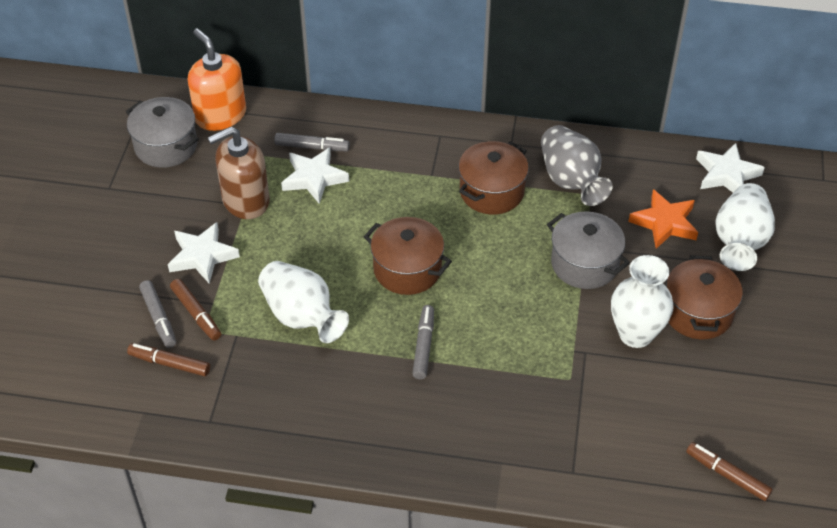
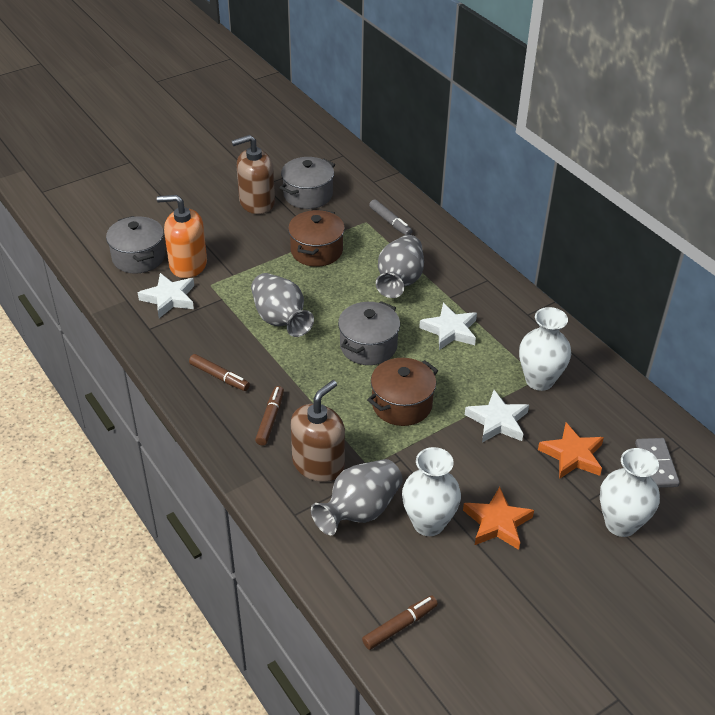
brown pot: [364,217,452,295] [458,141,529,214] [666,255,743,339] = 3 -> [288,209,345,267] [367,358,438,426] = 2
brown soap dispenser: [208,126,270,219] = 1 -> [232,135,275,214] [291,380,345,482] = 2
grey domino: none = 0 -> [635,438,680,488] = 1
grey marker: [139,280,176,348] [274,133,350,151] [412,305,434,379] = 3 -> [369,199,412,235] = 1
grey pot: [126,97,199,168] [547,211,630,289] = 2 -> [106,216,165,274] [280,157,335,209] [338,301,400,365] = 3
grey vase: [541,125,613,206] = 1 -> [251,273,314,337] [311,459,403,535] [376,235,424,298] = 3
orange star: [628,189,698,249] = 1 -> [463,487,534,550] [538,423,604,479] = 2

